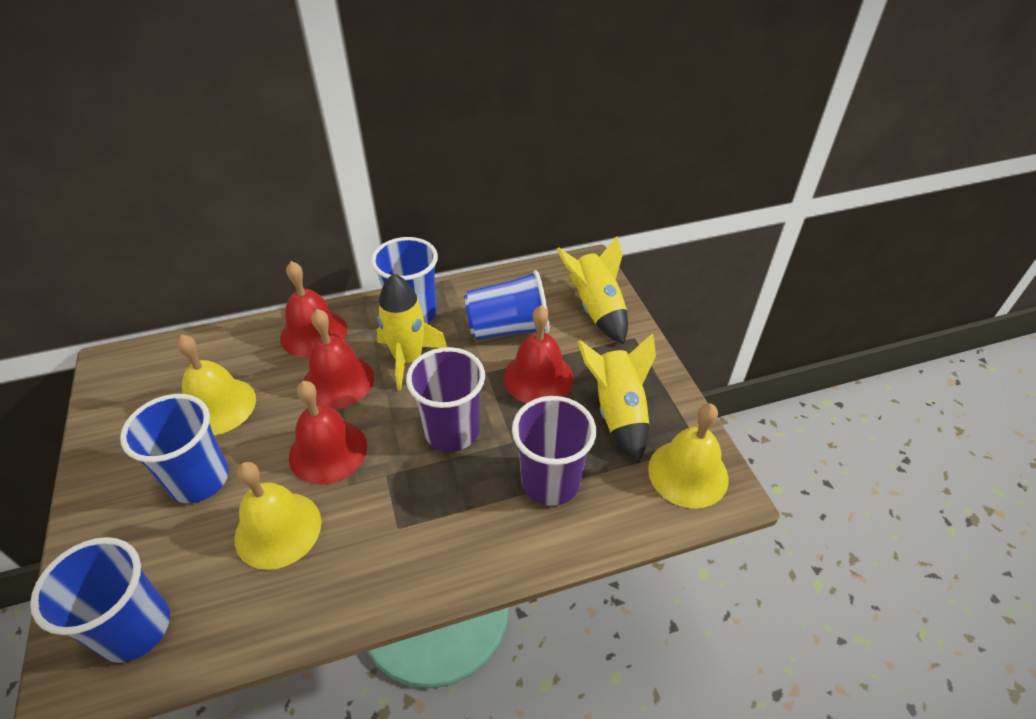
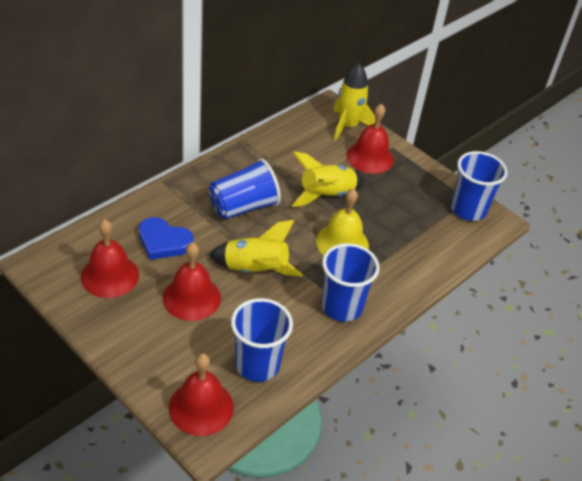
blue heart: none = 0 -> [139,217,194,260] = 1
purple cup: [406,347,485,452] [512,396,596,506] = 2 -> none = 0
yellow bell: [177,334,256,435] [234,462,321,570] [648,403,729,508] = 3 -> [316,188,369,255] = 1

